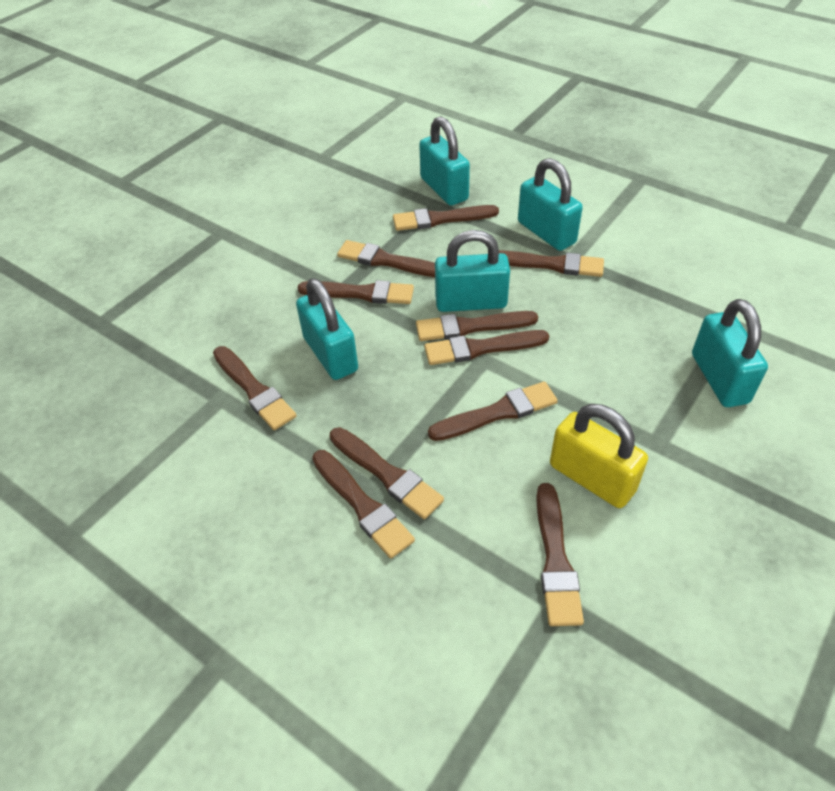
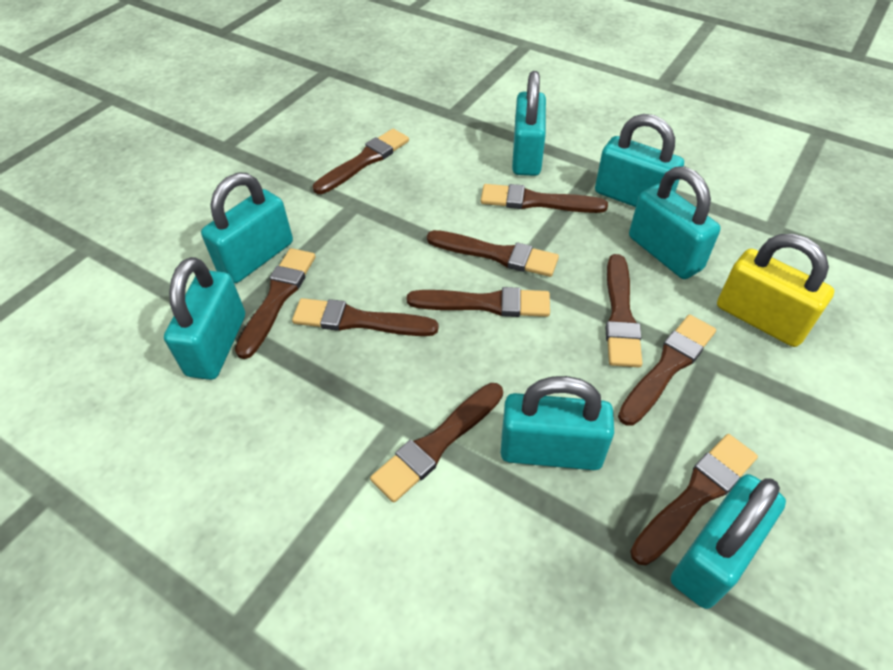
brown brush: [213,346,296,430] [297,280,414,304] [312,450,415,559] [330,427,444,519] [337,240,435,277] [393,205,499,231] [416,311,538,341] [424,330,549,365] [428,381,558,441] [499,250,604,277] [536,483,584,626] = 11 -> [235,248,316,359] [292,298,439,336] [313,129,409,194] [370,383,503,503] [407,287,550,317] [427,230,559,277] [481,184,608,213] [605,254,643,367] [618,315,716,426] [630,434,758,565] = 10
turquoise padlock: [296,278,358,380] [419,116,470,206] [435,230,510,312] [518,158,583,251] [692,299,768,407] = 5 -> [164,257,245,380] [201,173,293,283] [501,376,614,470] [512,71,546,176] [595,114,684,207] [629,166,721,279] [671,474,786,609] = 7

